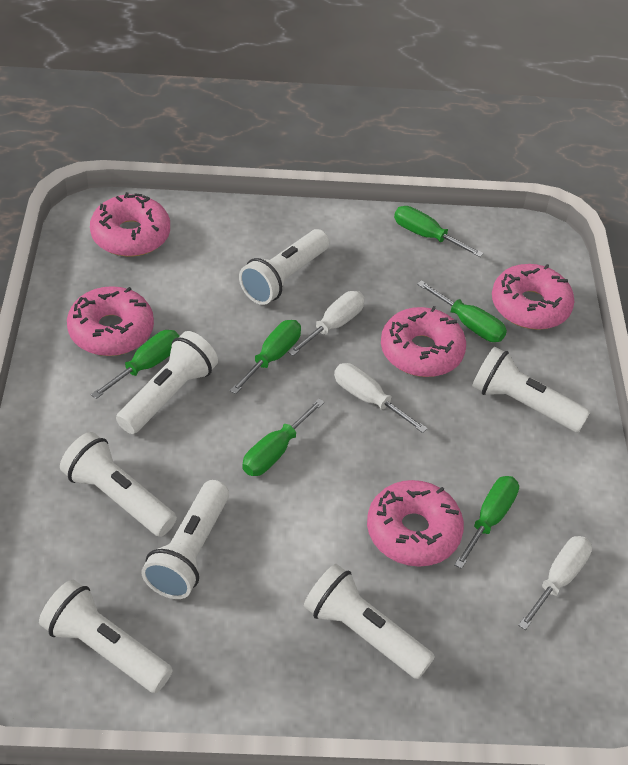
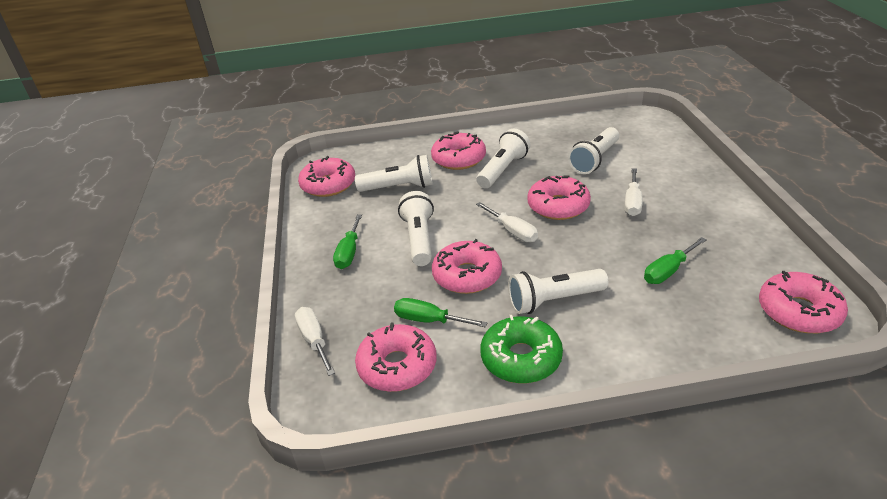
green donut: none = 0 -> [480,315,563,383] = 1
green screwdriver: [91,330,180,399] [230,320,301,394] [242,398,325,476] [394,206,484,257] [417,280,507,342] [454,476,519,569] = 6 -> [333,214,362,269] [394,298,488,328] [644,237,707,284] = 3
pink donut: [67,286,154,356] [90,192,170,257] [367,480,464,567] [381,306,466,377] [492,264,575,330] = 5 -> [298,156,355,197] [355,322,437,392] [431,131,486,170] [432,239,502,294] [527,175,591,220] [759,271,848,333] = 6
white flashlight: [39,580,173,693] [60,432,177,537] [116,331,218,434] [141,480,229,599] [239,229,329,305] [304,564,435,679] [472,347,590,432] = 7 -> [355,155,433,192] [398,191,434,266] [476,129,530,188] [508,269,608,314] [568,127,619,174] = 5

